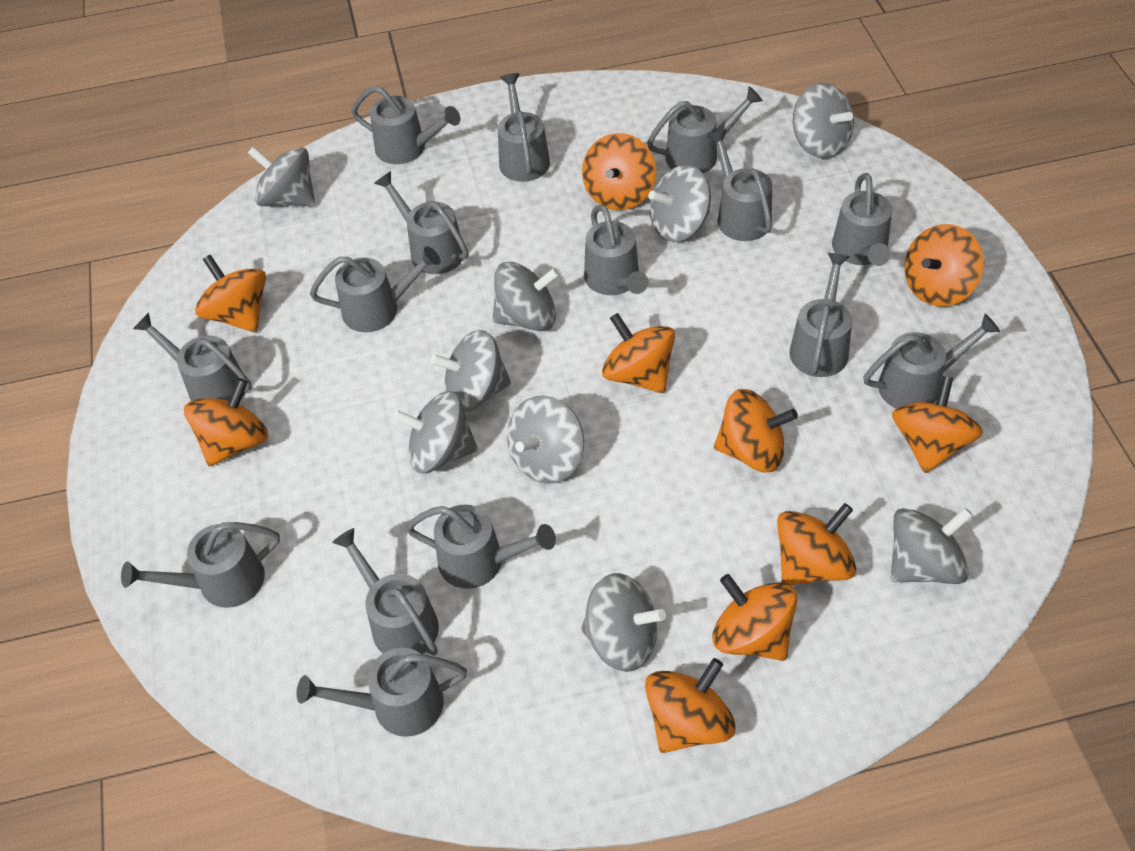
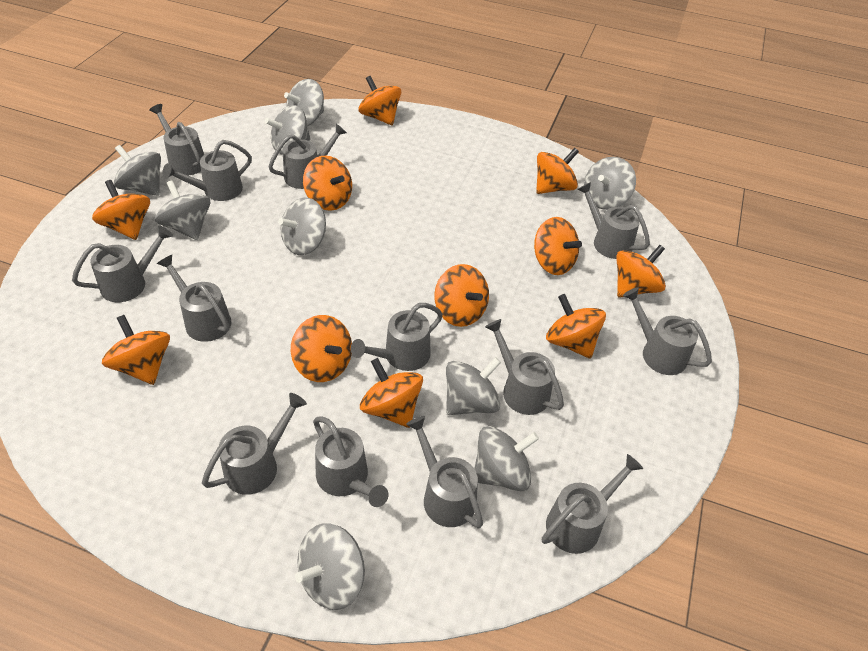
grey watering can: [121,522,280,608] [133,313,251,401] [296,648,467,737] [310,246,441,332] [332,528,439,656] [351,86,460,164] [374,171,468,274] [406,505,556,589] [498,73,550,182] [584,205,648,295] [647,86,763,173] [707,129,772,241] [789,253,852,377] [832,173,892,266] [863,314,1000,409] = 15 -> [72,225,173,302] [149,104,204,175] [157,255,231,342] [162,140,252,201] [202,393,307,495] [268,124,347,189] [313,416,388,507] [351,303,443,371] [406,416,483,528] [485,319,564,415] [542,454,644,554] [577,182,650,259] [623,287,712,375] = 13
orange spinning top: [184,378,268,466] [195,255,266,332] [582,133,656,210] [602,313,675,393] [645,658,736,753] [712,574,797,661] [714,389,798,473] [777,503,857,585] [892,376,983,473] [904,224,984,306] = 10 -> [92,180,150,240] [102,315,170,385] [291,315,352,382] [303,156,352,211] [359,76,401,125] [360,358,423,428] [434,264,489,327] [534,217,582,275] [536,148,579,194] [546,294,606,359] [616,245,666,298] = 11

